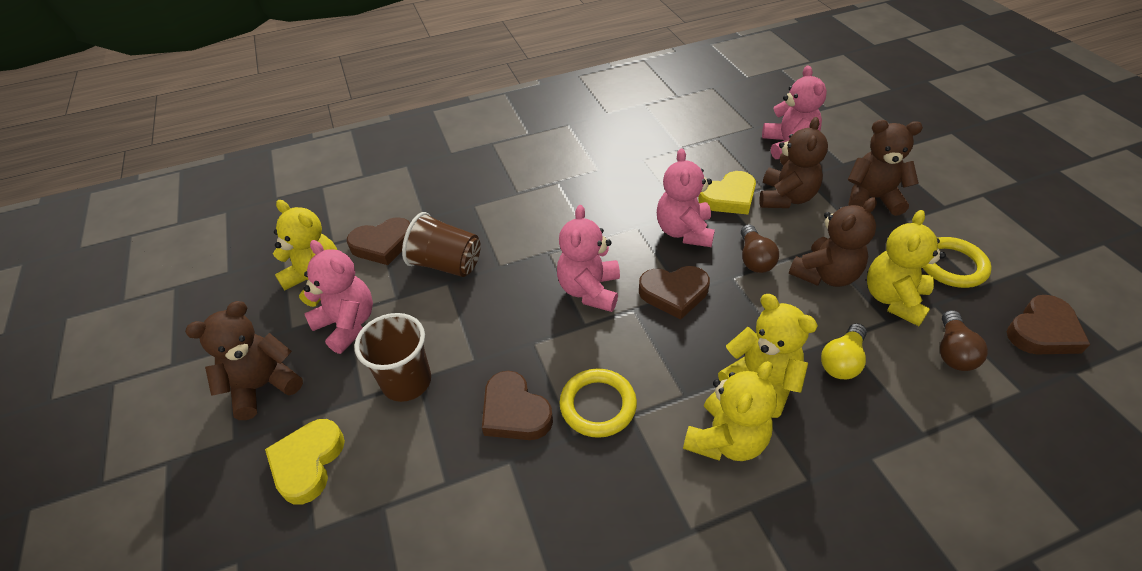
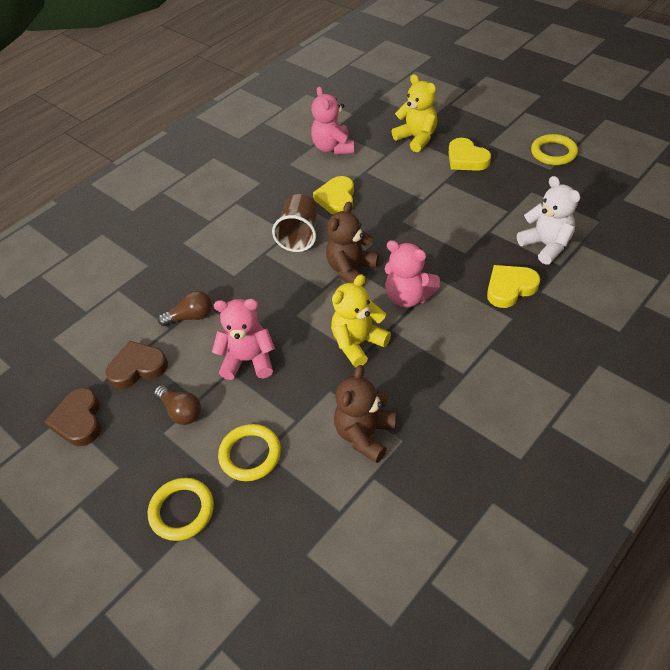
brown cup: [354,313,431,402] [402,212,481,277] = 2 -> [272,194,318,252] = 1
brown heart: [347,217,410,265] [482,371,553,440] [639,266,710,320] [1007,295,1090,354] = 4 -> [45,388,101,446] [106,341,168,389] = 2
brown teddy bear: [185,301,303,420] [759,117,828,208] [789,197,877,287] [848,120,923,216] = 4 -> [326,202,379,287] [334,365,396,463] = 2
pink teddy bear: [303,240,373,354] [557,205,620,312] [657,148,715,247] [762,66,827,159] = 4 -> [212,299,275,380] [311,86,354,155] [385,240,440,308] = 3
white teddy bear: none = 0 -> [517,176,580,265] = 1
yellow heart: [265,419,345,505] [698,171,756,214] = 2 -> [313,176,354,215] [449,138,491,171] [487,265,540,308] = 3
yellow light bulb: [821,323,867,379] = 1 -> none = 0
yellow ring: [559,369,637,438] [923,237,992,288] = 2 -> [148,478,214,541] [218,424,281,481] [531,134,578,165] = 3
yellow teddy bear: [273,200,337,307] [683,361,777,461] [718,294,818,418] [867,210,946,326] = 4 -> [331,274,391,368] [391,74,437,152] = 2

